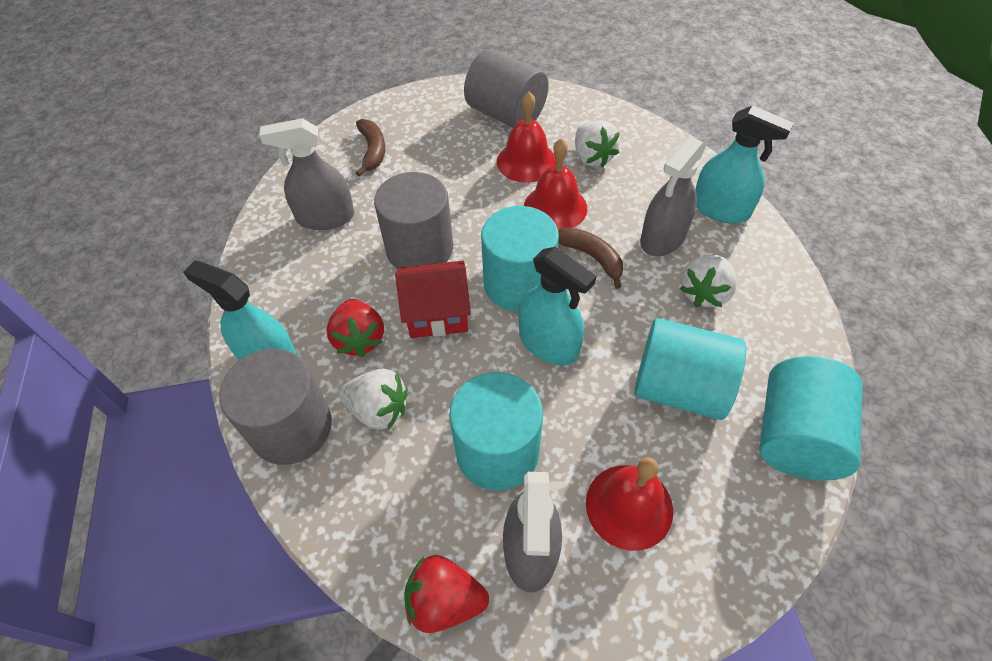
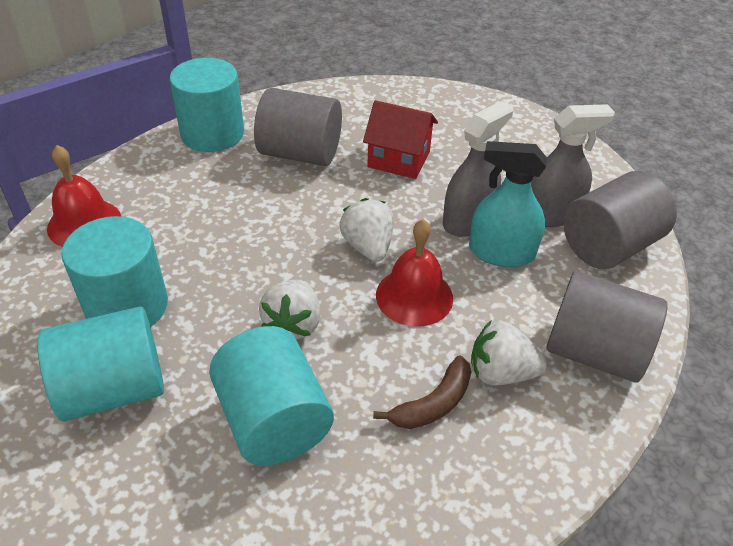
brown banana: [356,119,385,176] [558,227,623,289] = 2 -> [373,355,471,429] = 1
grey spray bottle: [259,118,355,230] [503,472,562,593] [640,136,706,256] = 3 -> [443,101,513,237] [532,104,615,227] = 2
red bell: [497,92,556,183] [524,138,587,230] [586,457,673,551] = 3 -> [47,145,121,247] [376,219,453,327] = 2
red strawberry: [326,299,384,357] [404,555,489,633] = 2 -> none = 0
turquoise spray bottle: [183,260,298,360] [518,247,597,365] [695,105,794,223] = 3 -> [469,141,547,267] = 1

